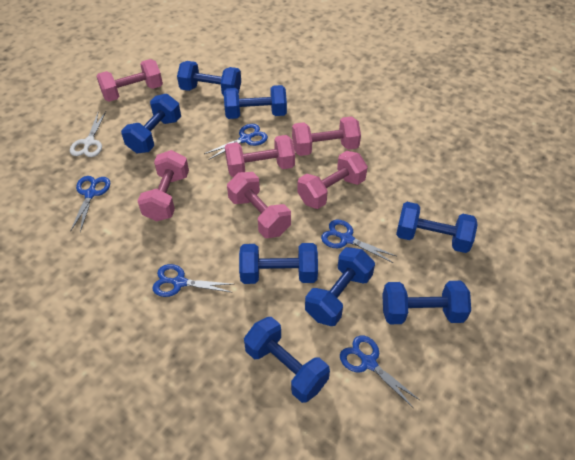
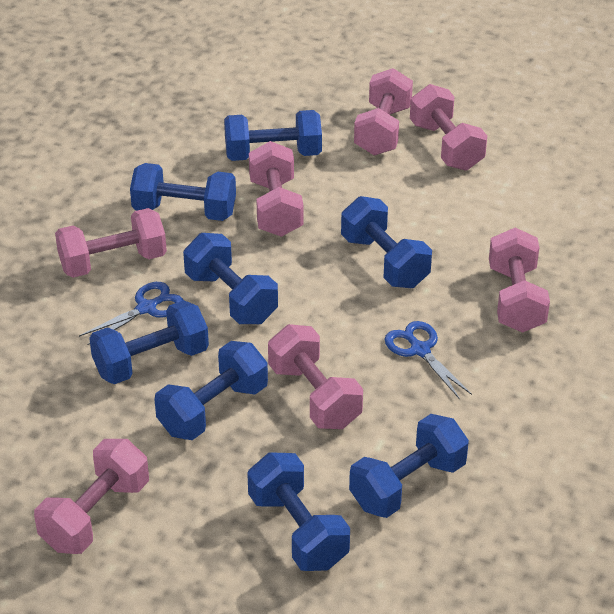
blue scissors: [70,176,110,232] [152,264,233,297] [204,124,268,160] [321,220,396,263] [340,336,421,408] = 5 -> [79,282,183,345] [384,321,472,399] = 2
pink dumbbell: [96,59,163,102] [138,150,189,221] [225,135,295,177] [227,172,291,238] [292,116,361,156] [297,151,368,209] = 6 -> [34,439,149,554] [55,208,167,278] [249,141,303,237] [268,324,363,429] [354,68,413,156] [410,84,487,171] [489,228,550,332] = 7
white scissors: [70,112,106,157] = 1 -> none = 0

